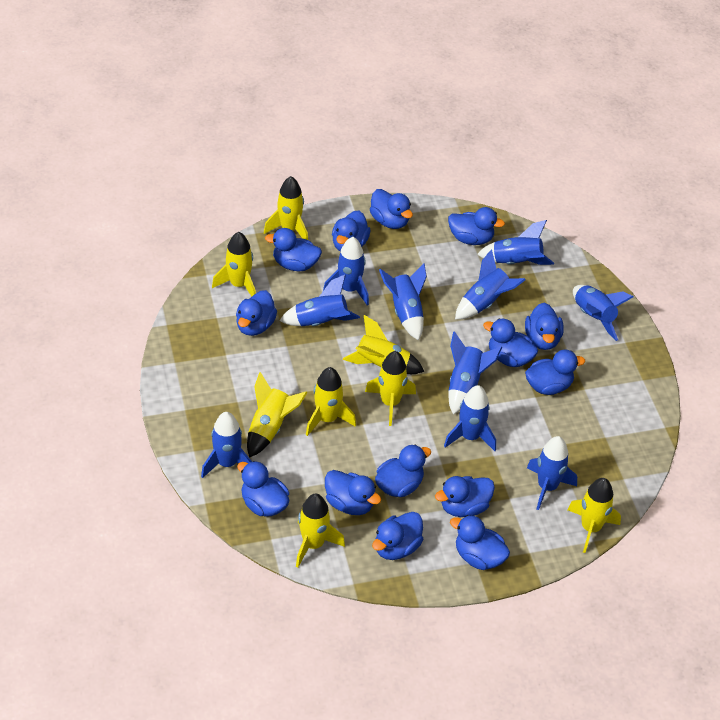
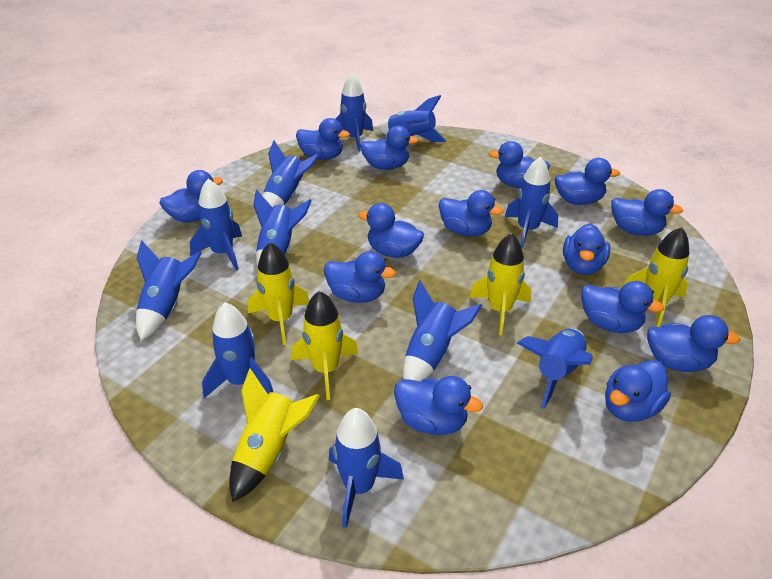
blue rocket: [201,412,252,478] [279,275,360,326] [323,237,369,306] [379,263,427,341] [444,385,496,451] [448,331,502,414] [455,249,526,319] [477,220,554,265] [527,436,577,510] [573,285,633,341] = 10 -> [136,240,202,340] [190,179,242,270] [202,302,273,398] [253,190,312,268] [262,140,320,207] [329,408,404,528] [336,73,373,152] [377,95,446,142] [403,280,482,381] [505,157,558,248] [517,329,593,408] = 11
yellow rocket: [212,232,256,297] [247,372,308,458] [264,176,308,240] [296,494,345,567] [306,367,356,436] [343,315,424,374] [365,351,416,426] [567,478,621,553] = 8 -> [229,369,320,502] [248,242,309,345] [291,291,359,400] [469,233,532,335] [624,227,689,327] = 5

